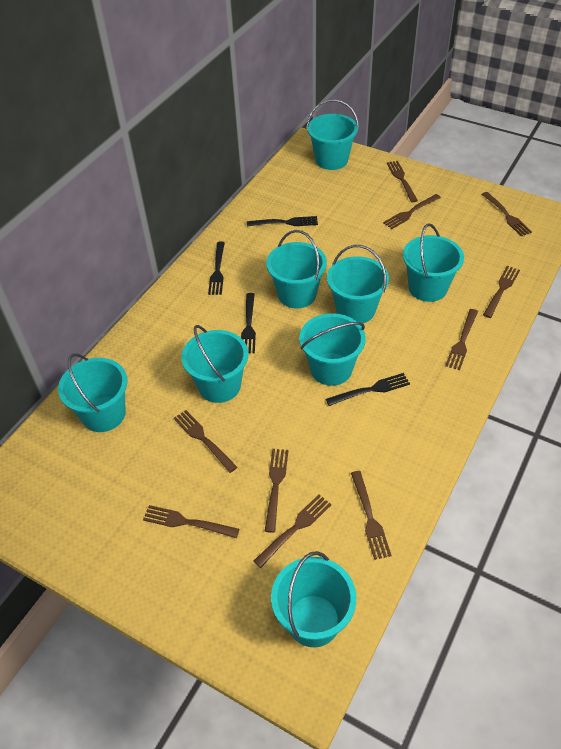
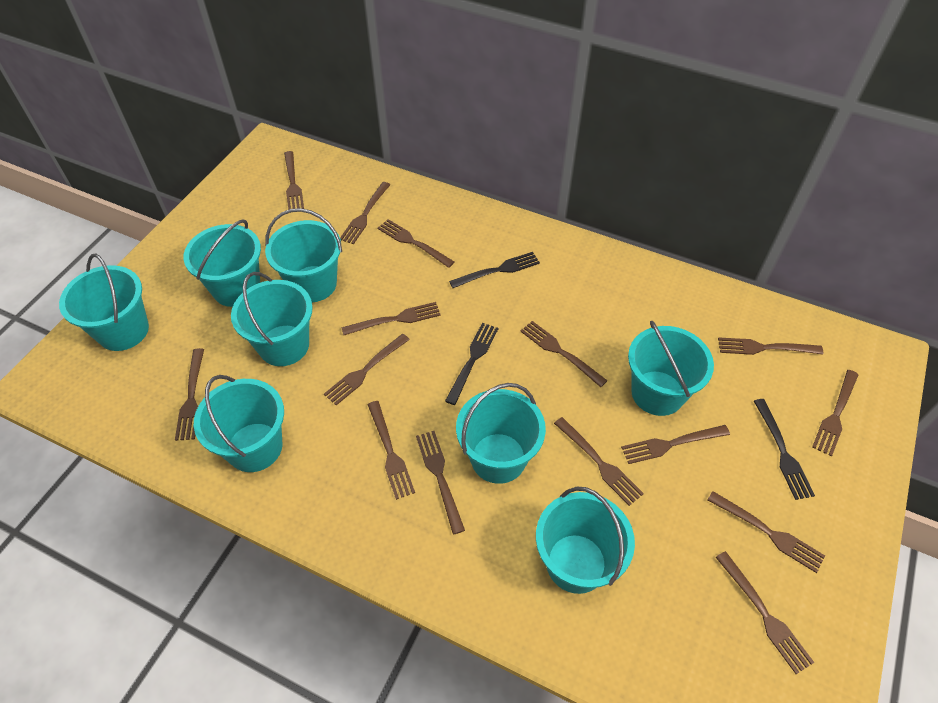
black fork: [208,242,225,295] [241,293,256,353] [247,216,318,227] [326,373,410,406] = 4 -> [445,323,498,405] [449,252,540,288] [754,399,815,500] = 3
brown fork: [143,505,239,538] [174,410,237,473] [253,495,331,568] [265,449,289,533] [351,471,392,560] [383,194,441,229] [387,161,418,202] [445,309,478,370] [482,192,532,237] [483,266,520,318] = 10 -> [175,348,204,441] [284,151,304,210] [324,334,410,405] [340,182,390,244] [341,302,441,335] [367,401,415,500] [378,219,454,268] [416,431,465,534] [520,321,608,387] [554,417,644,506] [621,425,730,464] [708,491,825,573] [716,551,814,674] [718,337,823,355] [812,370,858,457] = 15

